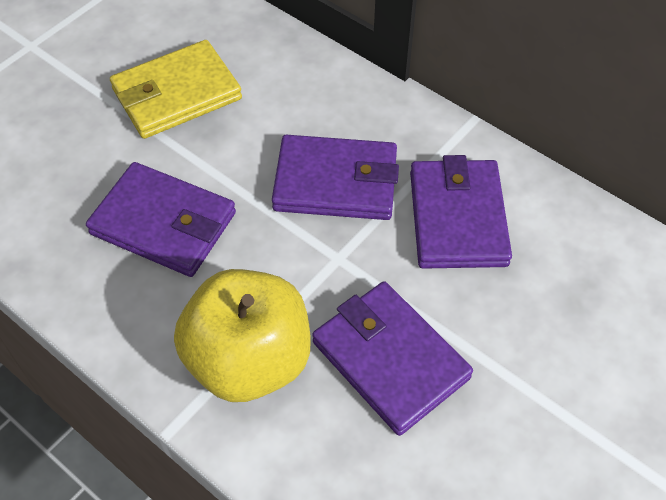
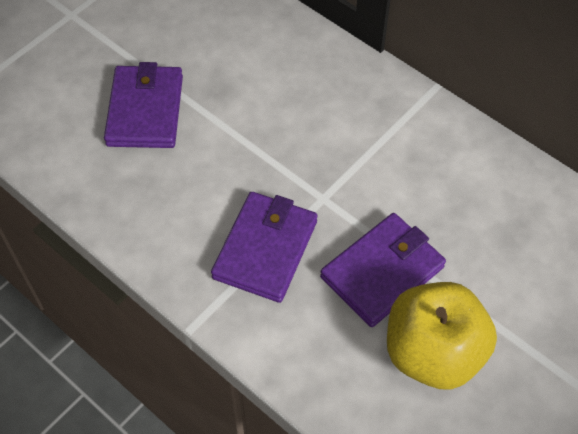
purple wallet: [86,162,236,277] [272,135,399,220] [312,281,473,436] [410,155,512,269] = 4 -> [104,62,183,148] [211,192,317,303] [320,213,446,327] = 3
yellow wallet: [110,40,242,139] = 1 -> none = 0

